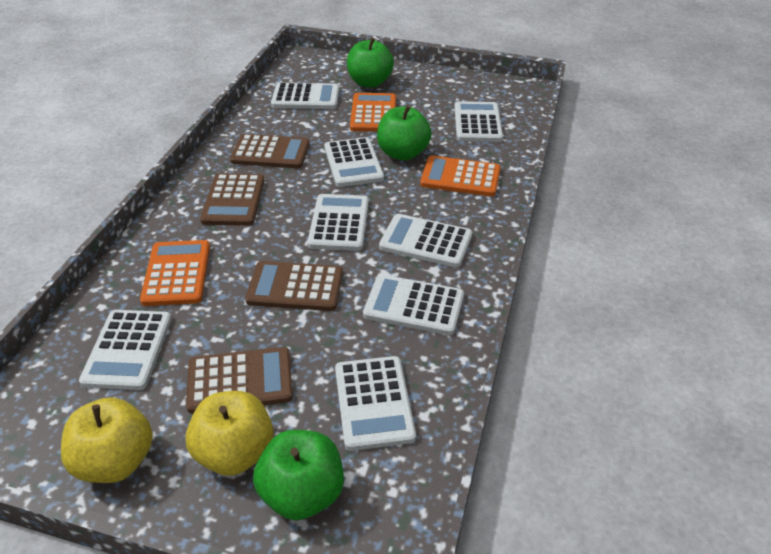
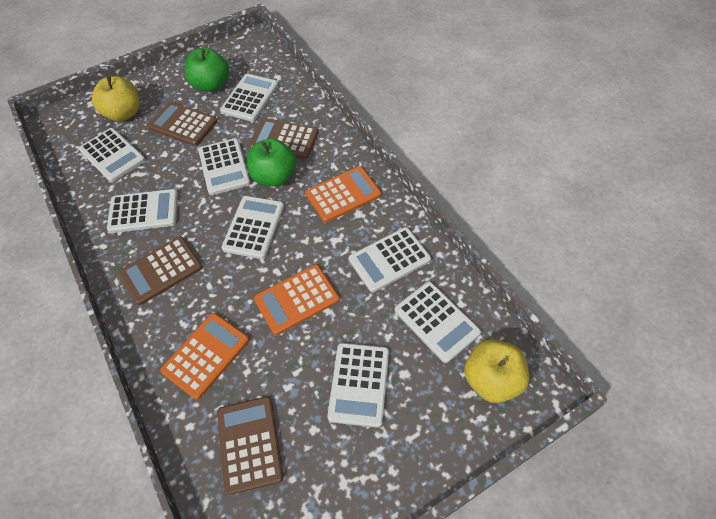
green apple: [253,430,344,520] [347,38,394,88] [377,106,432,160] = 3 -> [185,48,229,92] [247,138,296,186] = 2

